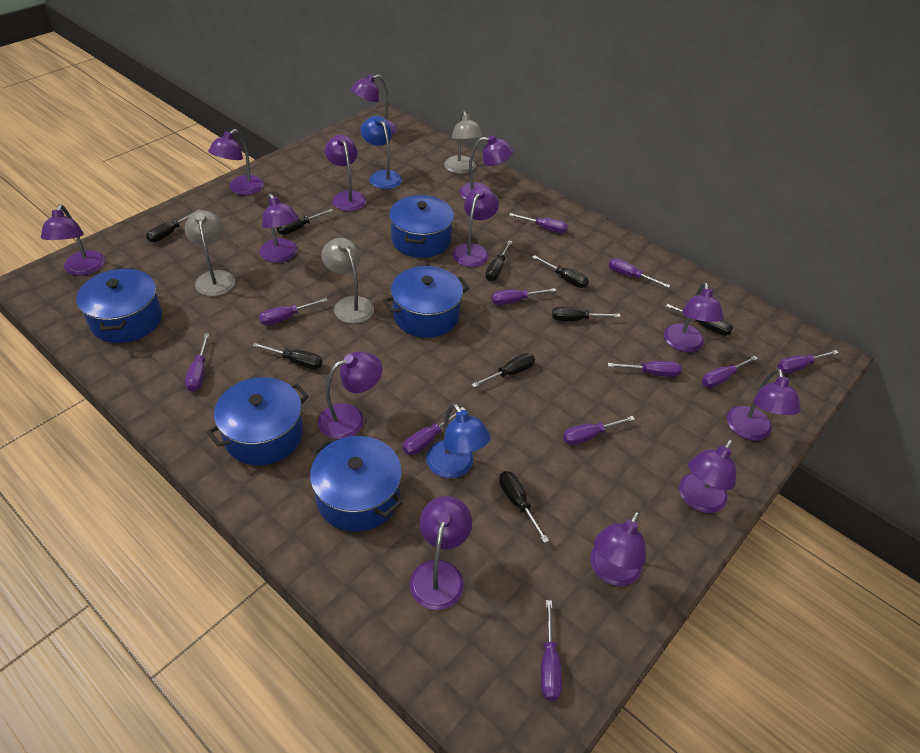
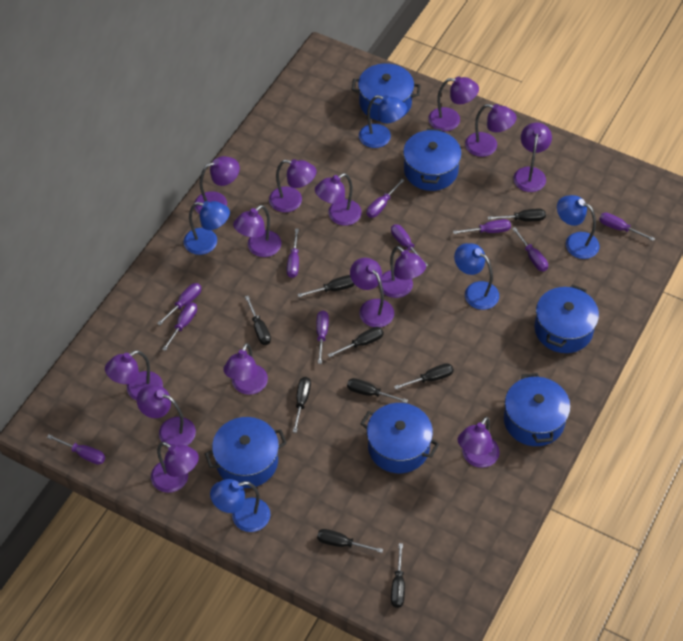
blue lamp: [361,116,402,189] [426,403,491,478] = 2 -> [183,201,230,255] [210,479,270,532] [359,95,407,148] [454,243,499,310] [557,195,600,259] = 5
blue pot: [76,268,162,343] [207,377,309,465] [310,436,403,532] [383,266,470,338] [389,195,454,258] = 5 -> [205,417,287,488] [351,63,421,121] [360,403,439,473] [403,128,462,191] [504,373,570,446] [534,284,599,353] = 6
grey lamp: [185,210,235,296] [321,238,374,323] [444,111,483,174] = 3 -> none = 0
purple lamp: [41,204,105,276] [208,129,264,195] [260,193,299,263] [318,351,382,439] [325,135,366,211] [351,75,397,134] [410,496,472,610] [452,187,499,267] [459,135,513,199] [590,511,646,586] [664,282,724,352] [679,439,737,513] [727,368,801,441] = 13 -> [105,350,163,401] [137,385,196,446] [151,442,199,493] [194,156,240,214] [223,343,268,395] [233,205,281,257] [269,159,316,212] [315,173,362,226] [350,258,394,327] [381,246,426,298] [428,77,479,131] [458,417,500,468] [465,104,517,157] [513,122,552,192] = 14
purple screwdriver: [185,334,209,392] [259,298,328,325] [403,407,466,455] [491,288,556,305] [509,213,568,233] [541,600,562,701] [563,416,635,445] [608,258,670,288] [608,361,682,377] [702,356,758,388] [777,350,838,373] = 11 -> [47,434,105,465] [157,283,201,325] [162,302,197,351] [287,229,299,278] [316,311,329,364] [367,179,405,218] [391,224,428,267] [453,219,511,234] [512,227,548,271] [599,213,655,241] = 10

